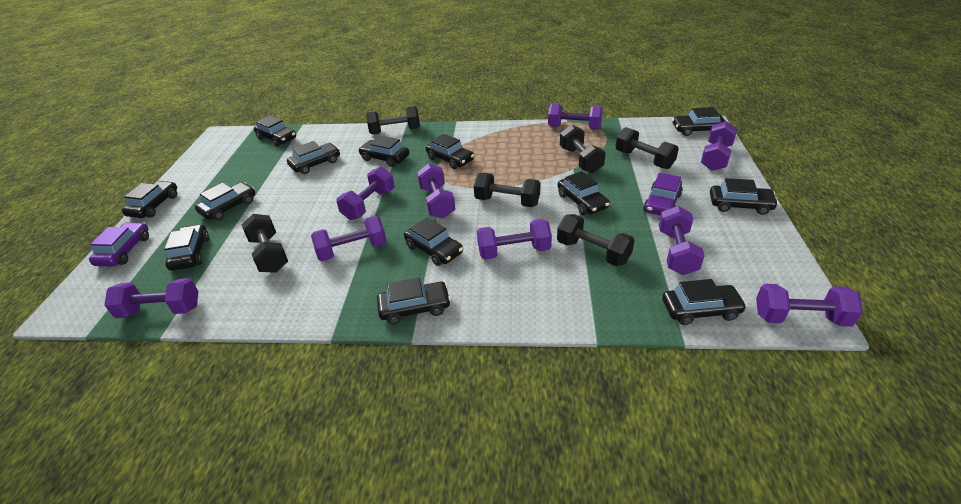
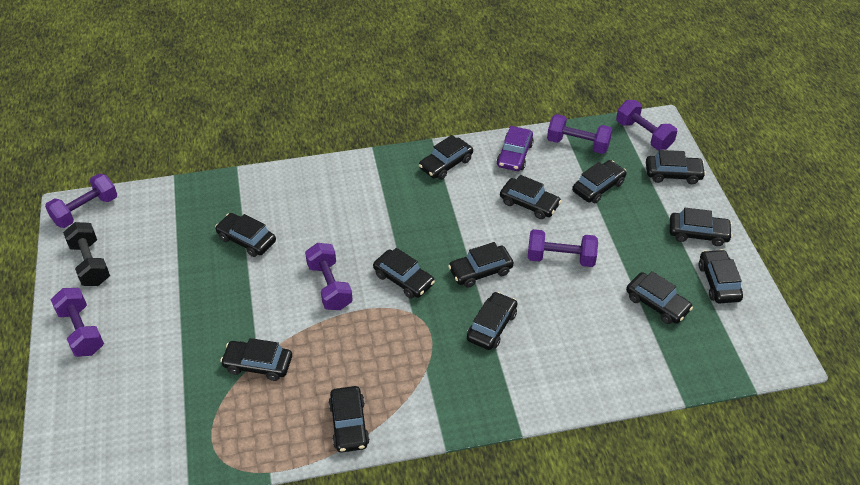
black dumbbell: [242,214,288,273] [366,106,420,135] [474,173,540,207] [557,214,634,267] [560,125,606,173] [616,127,679,169] = 6 -> [63,222,110,286] = 1
purple car: [89,222,149,267] [643,173,683,216] = 2 -> [496,126,534,171] = 1
purple dumbbell: [104,278,199,318] [311,216,386,261] [336,167,395,220] [417,164,455,218] [477,219,552,260] [548,104,603,129] [659,206,705,275] [701,121,737,171] [756,284,863,327] = 9 -> [45,174,117,228] [51,288,104,357] [305,243,353,310] [528,229,598,267] [547,114,613,154] [616,100,677,150] = 6

